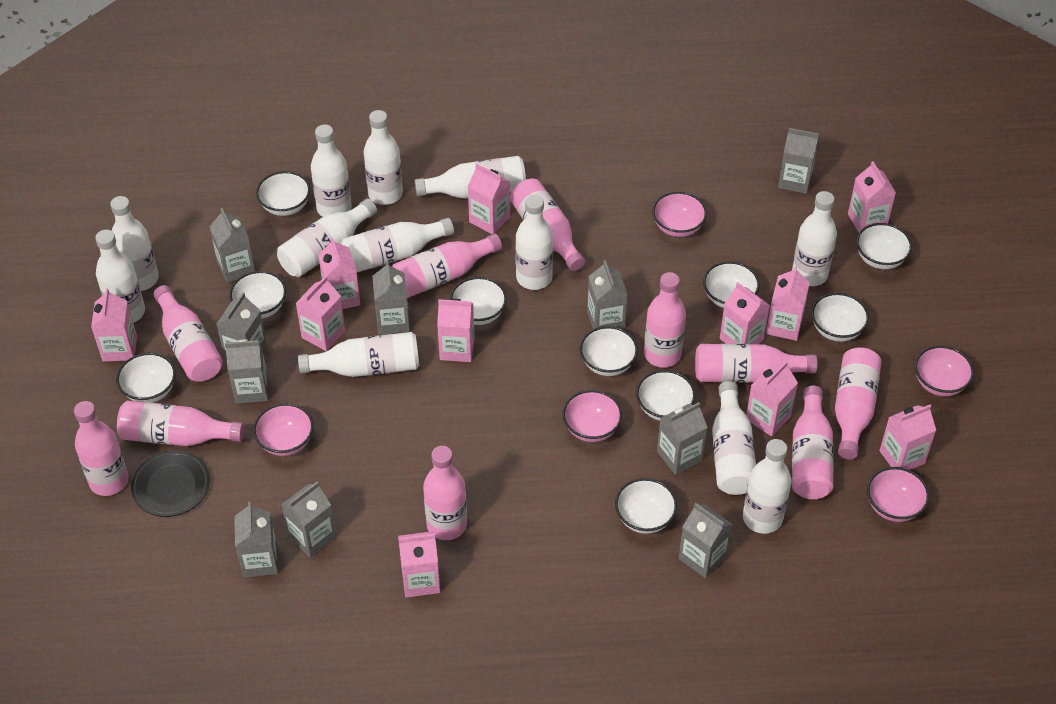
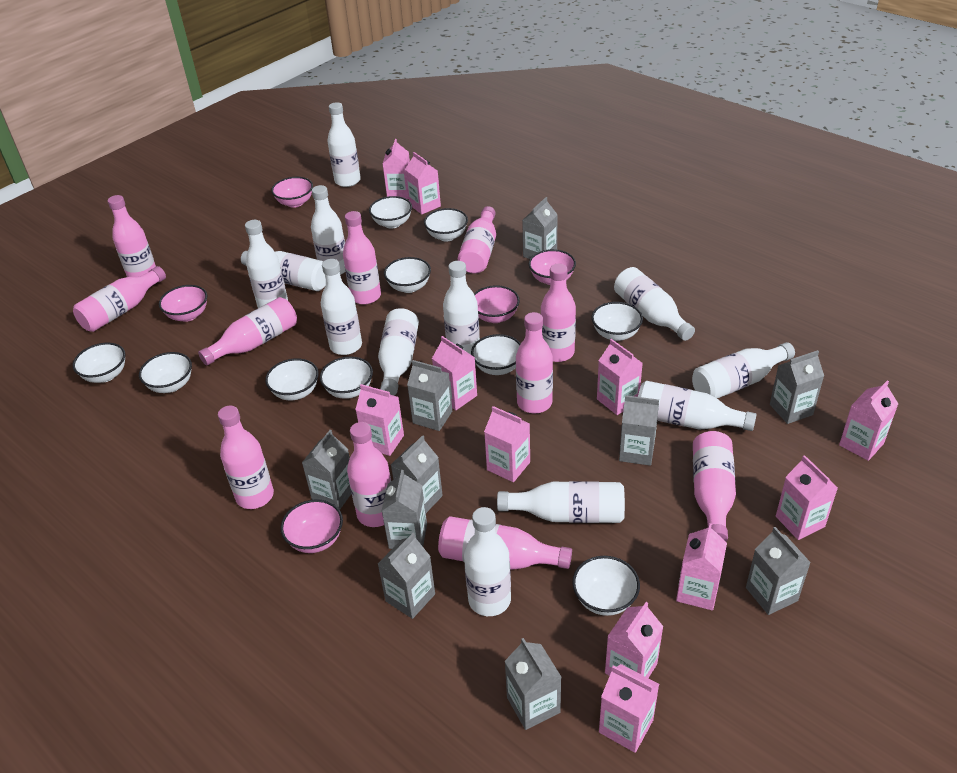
black plate: [131,450,210,517] = 1 -> none = 0
pink bottle: [74,401,129,496] [117,401,244,446] [154,285,223,382] [392,234,502,298] [423,446,467,540] [510,179,585,271] [644,272,686,368] [695,344,817,383] [792,386,834,499] [835,347,881,459] = 10 -> [73,266,166,332] [108,195,156,277] [198,297,297,365] [218,406,274,509] [343,211,381,305] [347,422,391,527] [438,516,572,570] [458,206,496,274] [516,312,553,413] [541,264,576,362] [693,431,736,542] = 11

